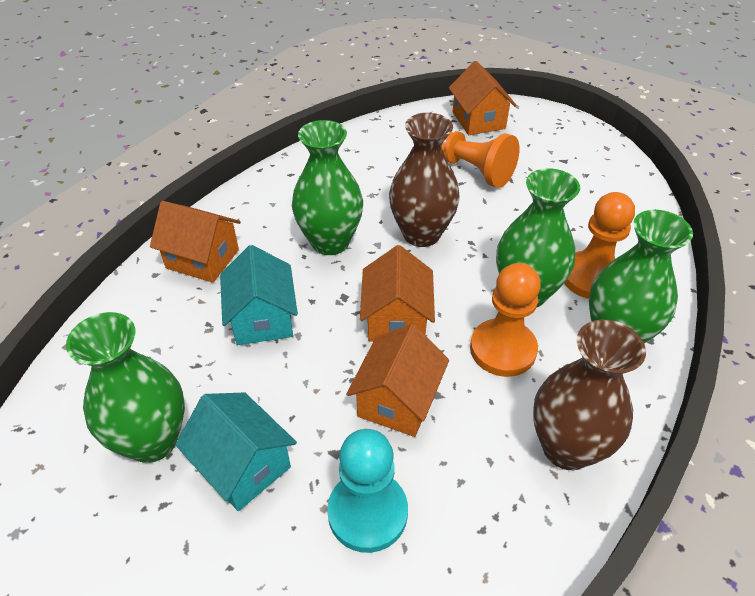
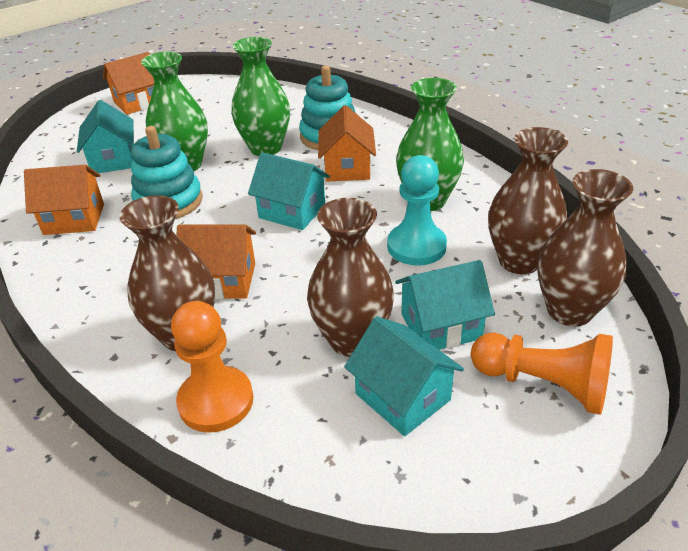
brown vase: [389,113,460,247] [533,320,646,470] = 2 -> [119,195,215,351] [307,198,394,357] [488,127,568,274] [538,169,633,326] = 4
green vase: [66,312,185,463] [292,120,363,255] [496,168,580,308] [589,210,693,343] = 4 -> [141,52,208,171] [231,37,290,156] [396,78,464,211] = 3
orange pawn: [441,131,520,188] [470,263,541,377] [564,192,635,299] = 3 -> [171,301,254,433] [471,332,613,415] = 2
turquoise house: [175,392,297,511] [220,245,298,345] = 2 -> [77,100,134,173] [248,152,330,230] [344,316,464,436] [395,260,495,350] = 4
turquoise stacking toy: none = 0 -> [131,126,202,219] [299,66,356,150] = 2

